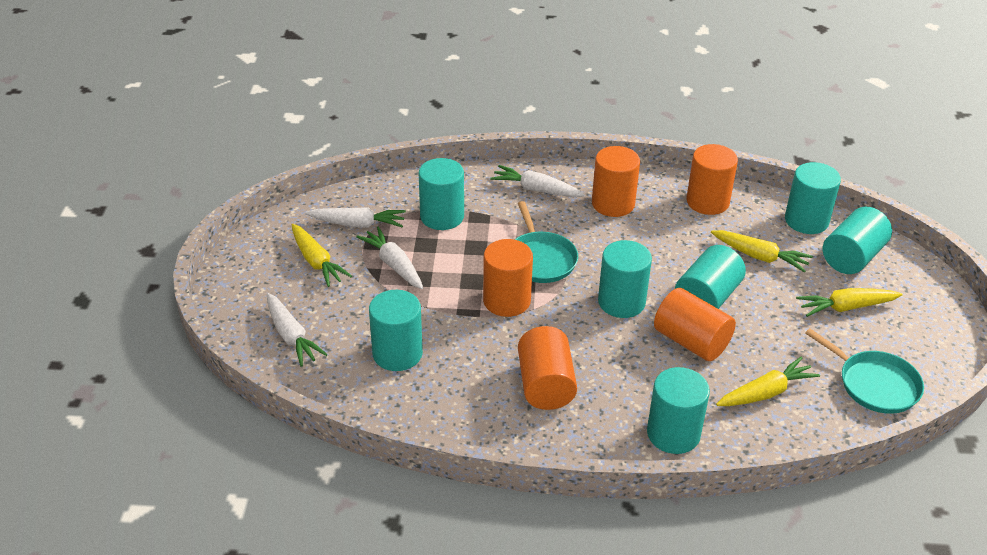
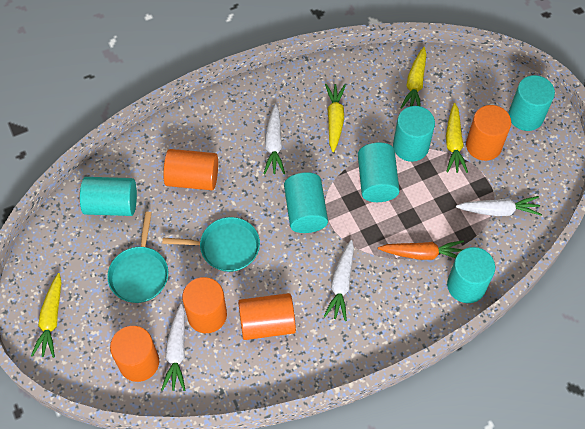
orange carrot: none = 0 -> [378,240,464,260] = 1
turquoise cylinder: [369,290,423,371] [419,158,464,230] [598,240,652,318] [647,367,710,454] [675,245,746,309] [785,162,841,234] [823,207,892,274] = 7 -> [80,177,137,216] [284,172,328,233] [358,142,400,202] [393,106,435,162] [447,247,495,303] [509,75,555,131] = 6

